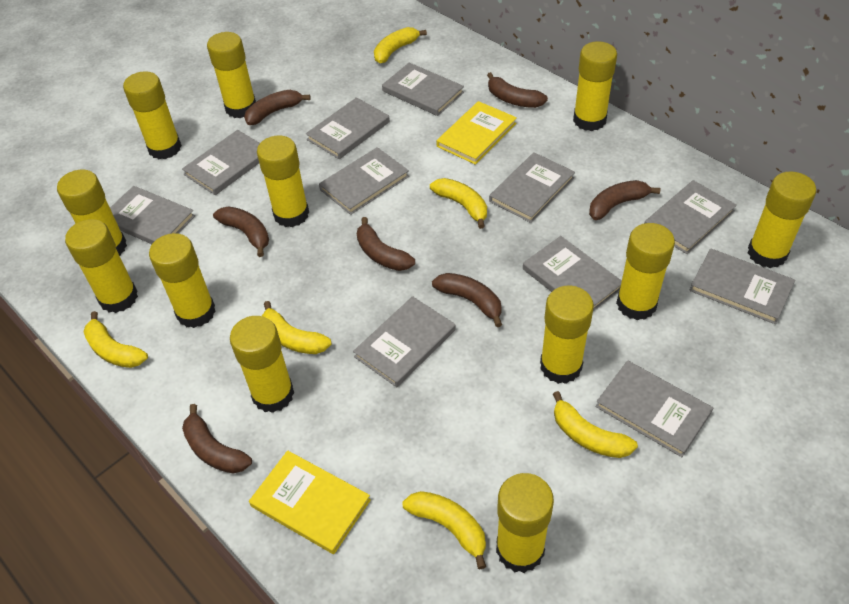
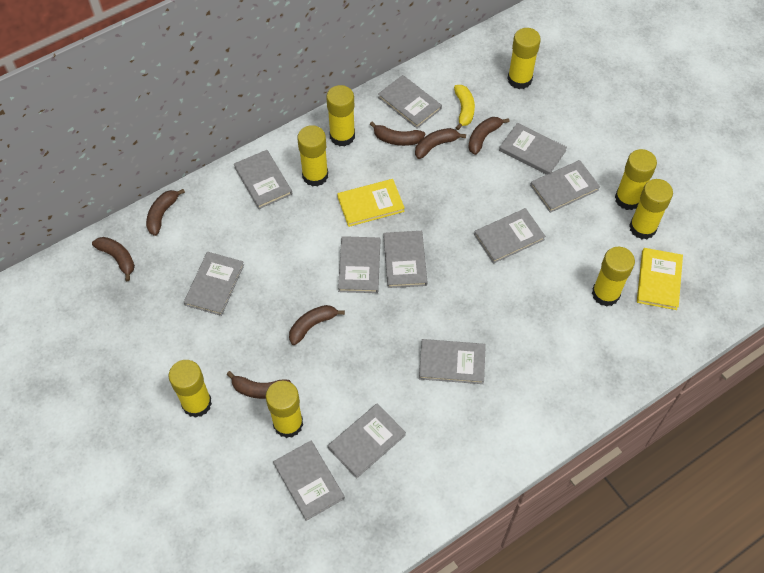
yellow banana: [84,311,148,368] [262,301,331,354] [374,27,427,63] [402,491,486,569] [430,178,487,229] [553,391,638,458] = 6 -> [454,85,475,130] = 1
yellow glue stick: [57,169,127,256] [65,219,138,313] [123,71,182,159] [149,233,216,328] [207,32,256,118] [230,316,294,413] [257,136,309,227] [496,473,554,573] [540,285,594,384] [573,41,617,131] [616,223,675,320] [748,171,816,268] = 12 -> [168,360,212,418] [266,381,303,438] [297,125,328,187] [326,85,355,147] [507,28,541,89] [592,247,635,307] [615,149,657,210] [629,179,673,239] = 8

